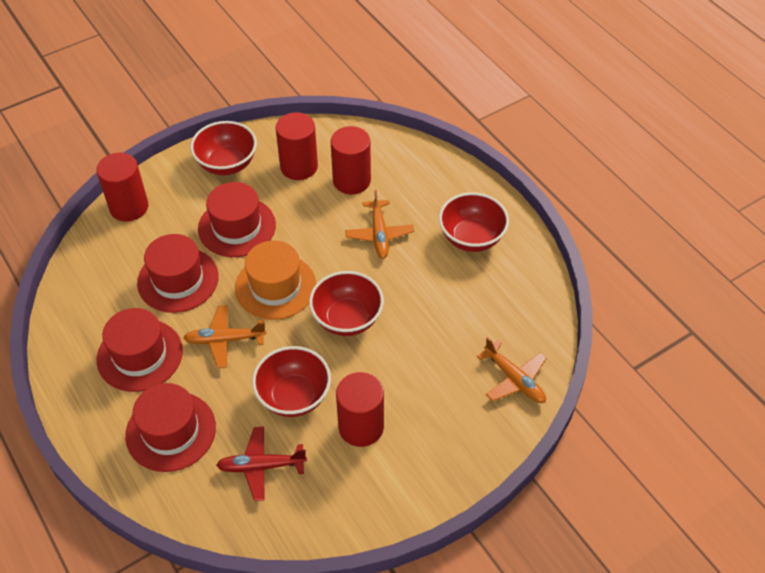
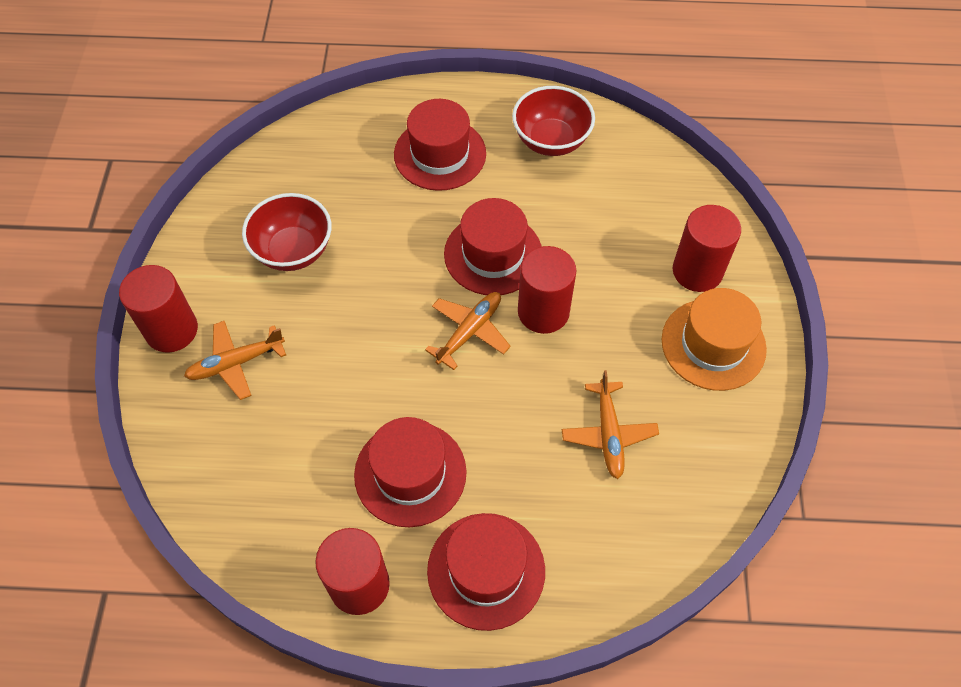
red bowl: [190,121,257,175] [252,346,331,417] [309,271,384,336] [439,192,509,252] = 4 -> [242,193,332,271] [512,86,595,156] = 2
red plane: [216,427,307,501] = 1 -> none = 0

